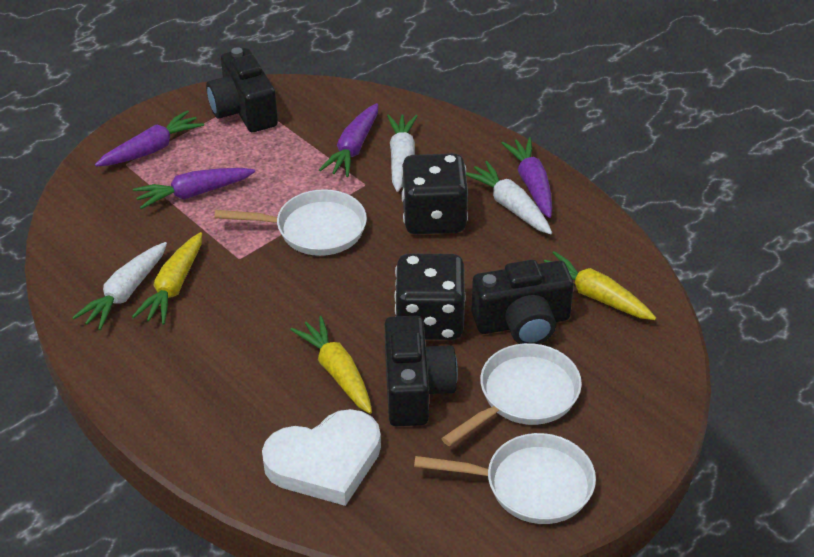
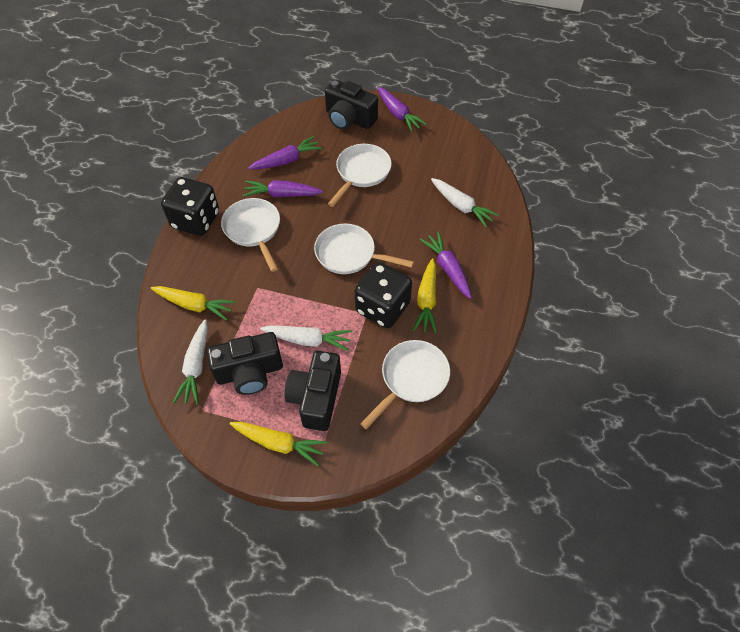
white heart: [262,409,381,506] = 1 -> none = 0
white pan: [214,189,367,256] [414,433,596,524] [441,343,582,446] = 3 -> [221,198,280,272] [314,224,414,274] [328,144,392,207] [360,340,450,429] = 4

